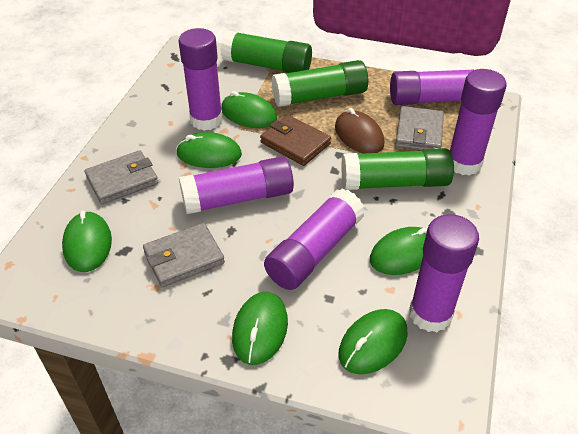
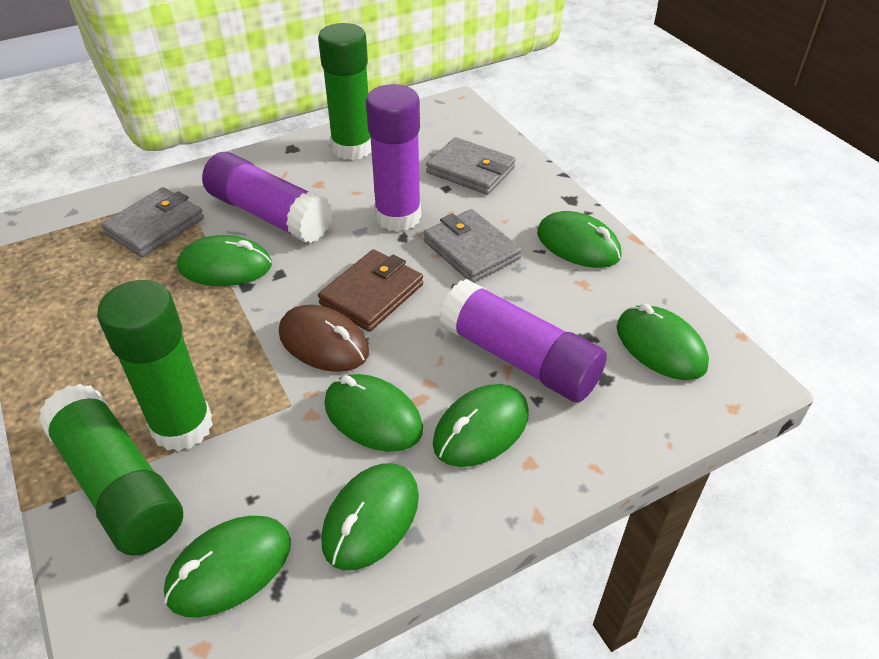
green mouse: [62,211,112,272] [176,132,242,168] [221,91,277,128] [232,292,288,365] [338,309,408,374] [370,227,427,275] = 6 -> [164,516,291,617] [177,235,272,286] [321,463,419,570] [324,374,423,452] [433,384,529,467] [537,211,622,268] [616,303,709,380] = 7
purple glue stick: [178,28,223,131] [179,156,294,214] [264,189,365,290] [390,68,485,105] [409,214,479,332] [450,69,507,176] = 6 -> [202,152,333,243] [366,84,421,232] [439,279,607,402] = 3

